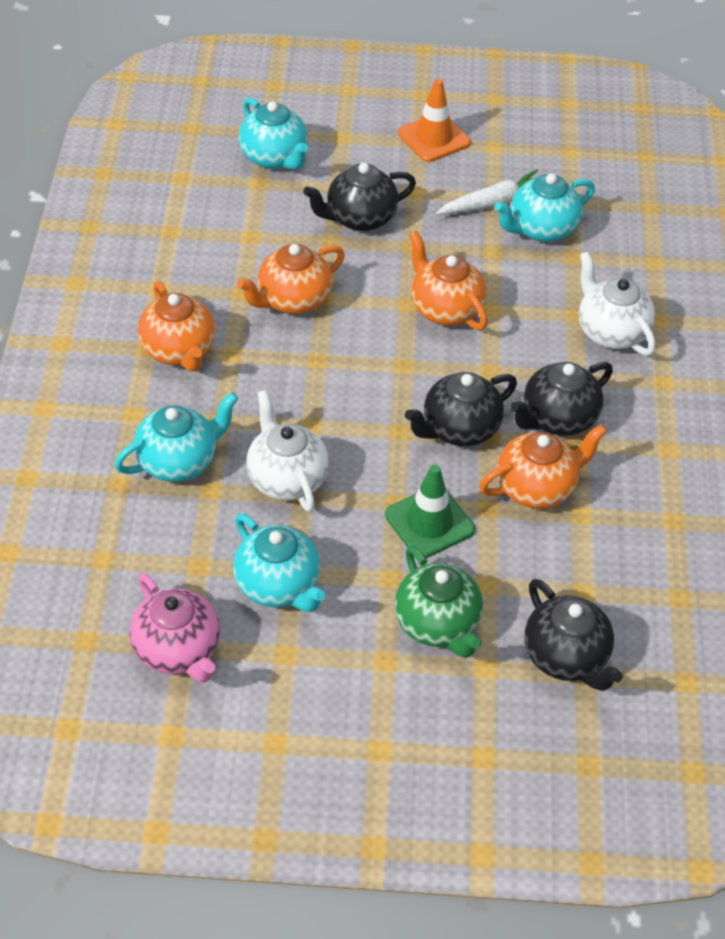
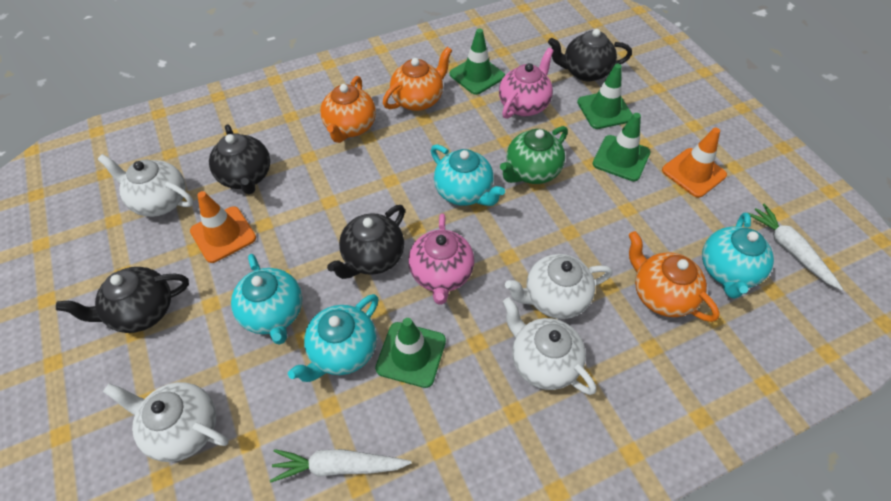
green traffic cone: [385,464,475,558] = 1 -> [375,318,446,388] [450,29,505,95] [577,64,633,129] [593,113,650,181] = 4
orange teapot: [138,281,215,371] [237,244,345,314] [409,230,488,330] [479,424,607,509] = 4 -> [320,76,376,143] [383,47,452,111] [629,231,720,322] = 3
orange traffic cone: [398,78,471,162] = 1 -> [190,191,256,263] [662,128,727,198] = 2
pink teapot: [130,573,220,683] = 1 -> [408,213,474,304] [499,48,554,119] = 2
white carrot: [436,170,538,215] = 1 -> [270,449,412,483] [747,204,843,290] = 2
white teapot: [246,390,329,512] [579,251,656,355] = 2 -> [98,154,194,217] [103,382,229,462] [503,297,596,395] [505,254,612,319] = 4

